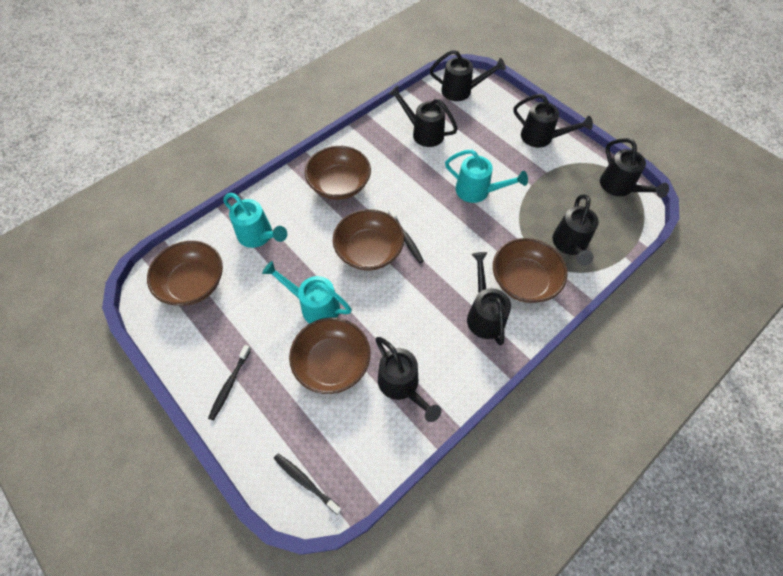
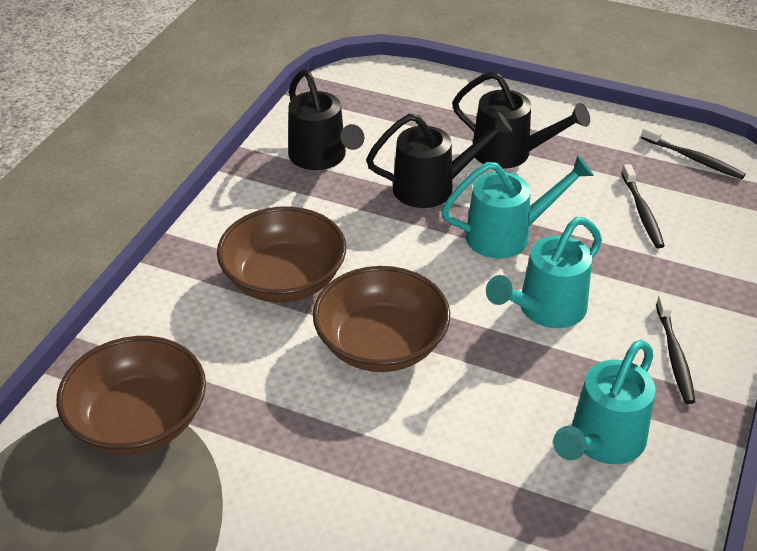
black watering can: [376,337,441,422] [389,85,458,147] [430,50,506,101] [467,252,511,345] [514,94,593,148] [552,194,599,266] [600,138,669,198] = 7 -> [288,69,364,170] [366,112,514,208] [452,71,590,169] = 3
brown bowl: [147,241,223,306] [289,317,371,394] [305,146,371,200] [333,209,404,270] [493,238,567,303] = 5 -> [56,336,206,455] [217,206,346,302] [313,266,450,372] = 3

